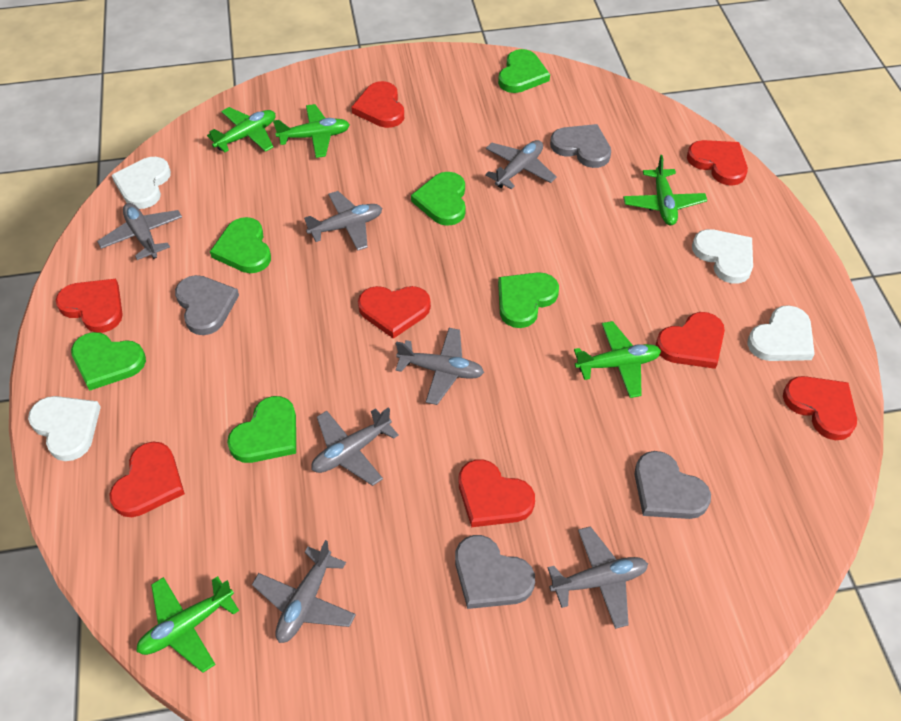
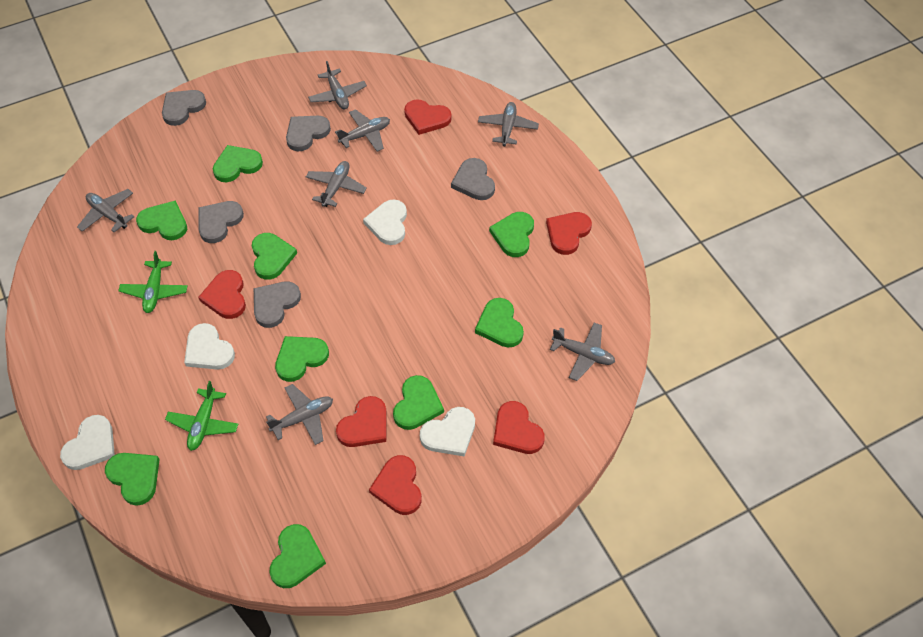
green heart: [71,332,146,391] [210,217,271,273] [227,396,296,463] [411,172,466,226] [498,49,550,93] [498,272,559,328] = 6 -> [105,453,160,506] [136,200,187,240] [213,145,263,182] [252,233,297,280] [269,524,326,588] [275,336,329,382] [393,375,444,430] [475,298,524,348] [489,212,534,257] = 9
green plane: [136,576,239,673] [207,107,275,152] [273,104,350,158] [574,321,661,398] [623,155,707,225] = 5 -> [118,251,188,313] [165,381,238,451] = 2
grey heart: [175,275,239,335] [455,535,535,609] [550,124,611,168] [635,451,711,519] = 4 -> [162,90,206,126] [198,201,244,243] [254,282,301,328] [286,116,331,151] [451,158,495,200] = 5
red heart: [56,279,123,333] [109,442,185,517] [351,81,404,128] [358,286,431,339] [459,459,535,527] [656,312,725,369] [687,140,748,186] [783,376,857,440] = 8 -> [198,270,246,319] [336,396,387,447] [369,455,422,515] [404,99,452,135] [493,401,545,454] [546,212,592,255] = 6

